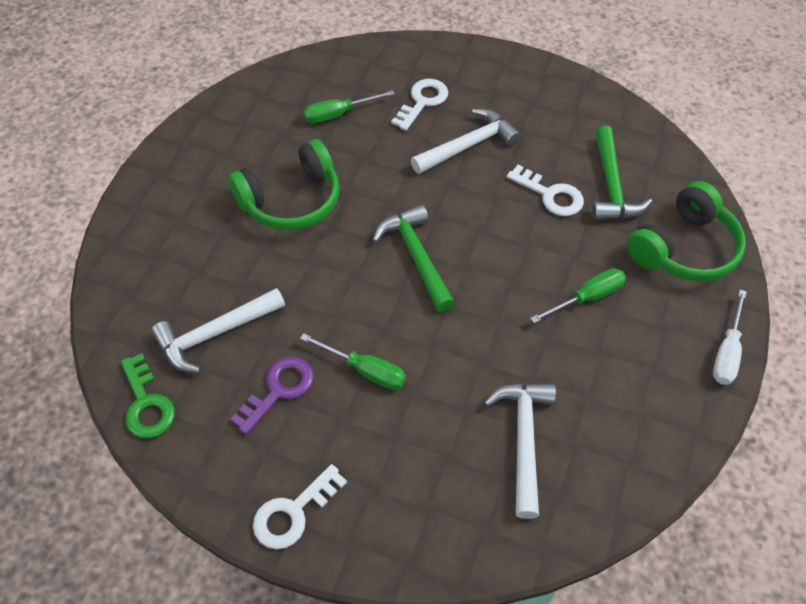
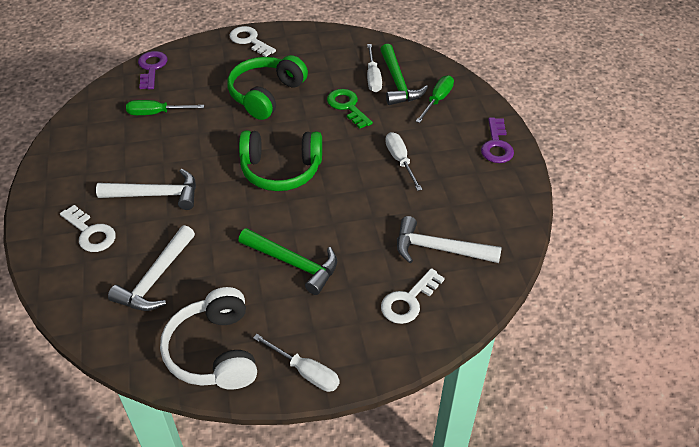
green screwdriver: [300,333,406,390] [304,90,395,123] [530,268,626,323] = 3 -> [126,100,204,115] [416,75,454,123] = 2
purple key: [230,357,314,435] = 1 -> [138,51,167,89] [481,118,514,163] = 2
white headphones: none = 0 -> [160,287,257,389] = 1
white screwdriver: [713,290,747,385] = 1 -> [253,334,340,392] [367,44,382,92] [385,132,422,191] = 3

